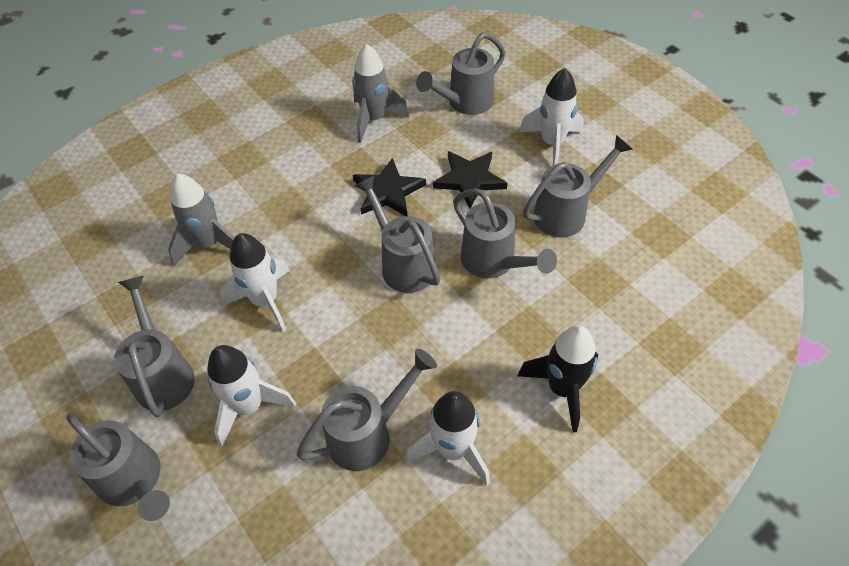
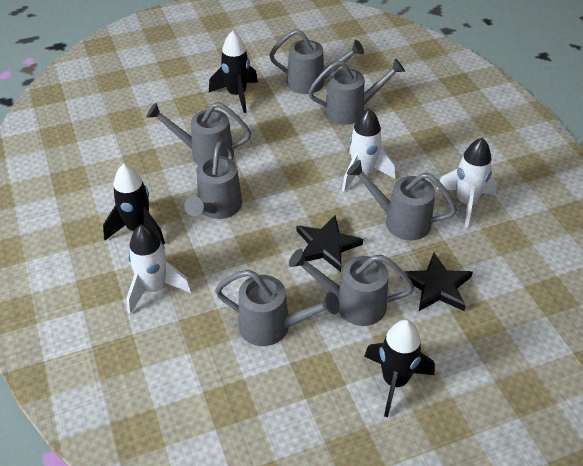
black rocket: [518,326,598,433] = 1 -> [103,164,165,245] [209,31,258,113] [364,320,435,417] = 3
grey rocket: [168,173,235,266] [352,44,409,143] = 2 -> none = 0
white rocket: [207,345,296,447] [220,233,290,332] [405,391,490,486] [519,68,584,165] = 4 -> [126,225,192,314] [342,109,395,192] [437,138,497,228] = 3

